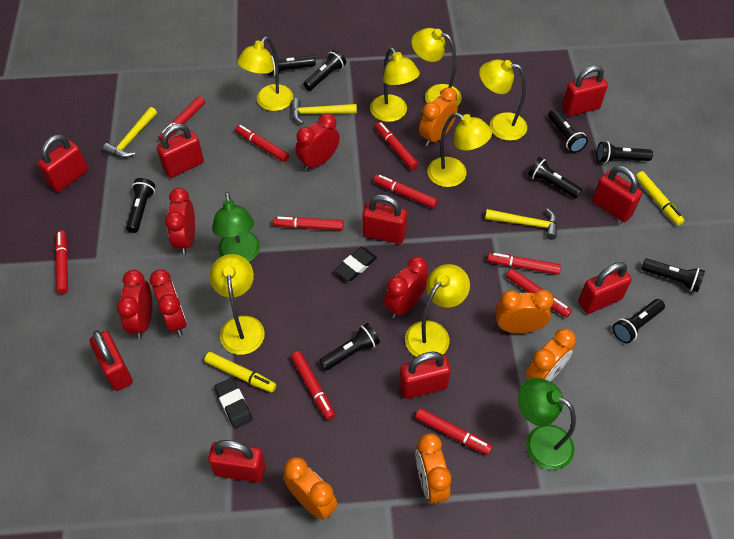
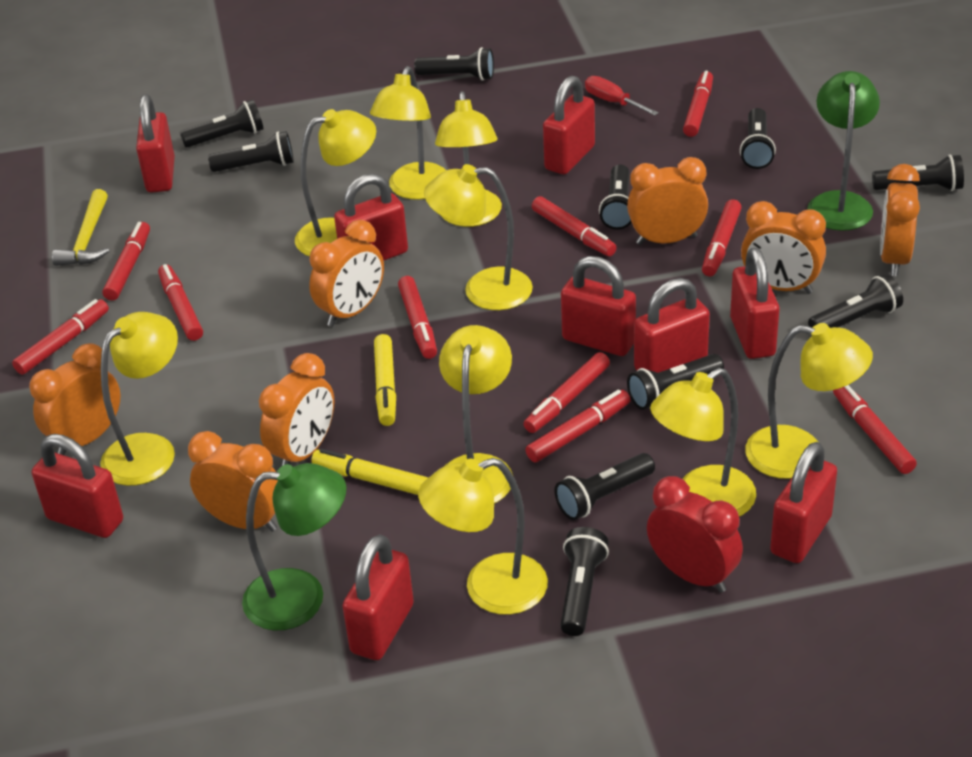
black eraser: [214,378,253,428] [334,247,377,281] = 2 -> none = 0
black flashlight: [126,178,155,233] [267,55,316,76] [303,49,346,91] [319,323,380,371] [528,157,582,198] [548,109,588,153] [597,141,653,164] [612,299,665,343] [641,258,705,292] = 9 -> [180,100,264,148] [208,131,294,172] [414,47,494,81] [555,453,655,520] [560,527,609,636] [599,164,632,230] [627,354,724,410] [740,108,776,169] [808,274,903,328] [872,154,964,191] = 10
orange clock: [283,457,338,520] [415,433,451,505] [419,87,458,146] [495,290,554,333] [525,328,576,382] = 5 -> [29,343,121,455] [188,431,278,532] [259,353,334,466] [309,220,384,327] [627,157,708,245] [741,201,826,294] [880,164,920,276] = 7
red clock: [117,270,152,338] [150,269,187,336] [165,188,195,255] [295,114,340,171] [384,256,429,318] = 5 -> [647,476,743,593] = 1
red screwdriver: none = 0 -> [585,76,659,116] = 1
yellow hammer: [103,107,157,158] [291,98,357,124] [485,208,558,240] = 3 -> [52,189,109,266] = 1
yellow lamp: [209,254,265,355] [237,37,293,111] [370,48,420,122] [405,264,470,357] [411,28,462,106] [427,113,492,187] [479,59,527,141] = 7 -> [100,312,178,486] [295,109,376,256] [370,66,446,200] [418,458,548,615] [424,164,533,310] [435,91,502,227] [439,325,513,504] [650,368,756,517] [745,323,873,479] = 9

